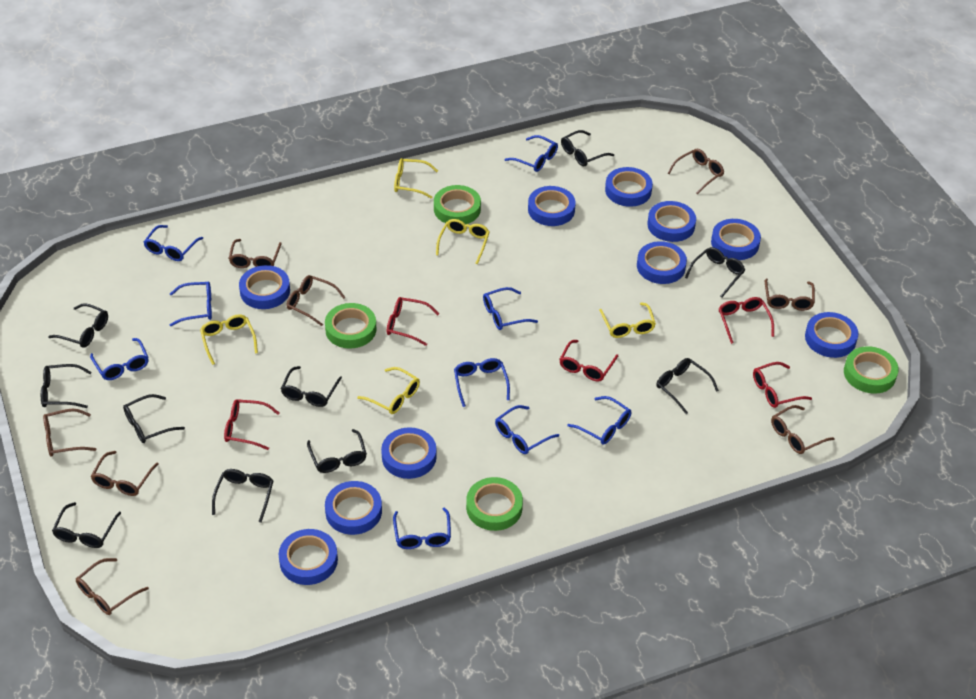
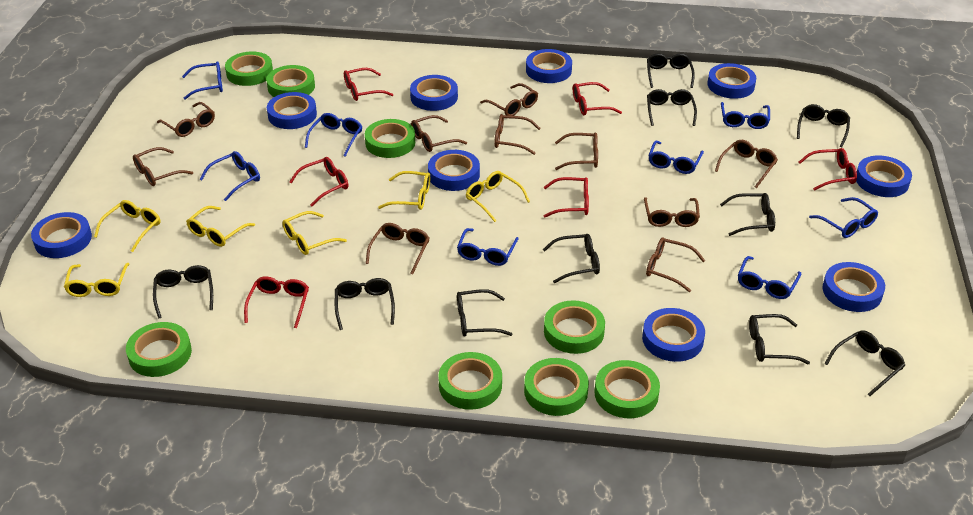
blue glasses: [90,338,149,380] [144,225,203,261] [170,282,212,326] [393,507,451,549] [454,358,510,407] [483,287,538,330] [495,405,559,454] [504,135,558,172] [567,396,631,445] = 9 -> [182,61,223,100] [200,151,260,201] [305,113,363,157] [457,228,519,266] [648,141,704,174] [721,102,770,129] [738,256,802,299] [809,197,878,238] = 8
blue tape: [239,265,290,309] [279,529,338,585] [325,481,382,535] [381,427,437,479] [528,186,576,226] [605,167,653,207] [637,241,687,284] [647,201,696,242] [711,219,761,260] [805,312,859,358] = 10 -> [31,212,92,258] [267,92,317,129] [410,75,458,111] [428,150,480,191] [526,49,572,83] [642,308,705,362] [707,63,756,99] [823,262,885,312] [856,156,912,197] = 9
brown glasses: [43,409,96,457] [76,558,149,615] [91,451,159,496] [228,239,282,268] [287,275,346,326] [668,149,724,194] [765,278,815,311] [771,405,835,454] = 8 -> [133,147,193,186] [157,102,215,137] [366,223,430,275] [411,115,467,152] [480,83,538,116] [494,114,541,155] [555,132,598,170] [644,197,700,227] [646,237,705,292] [715,140,778,188] = 10
green tape: [325,303,376,349] [434,185,481,224] [466,477,523,531] [844,346,899,394] = 4 -> [126,322,192,377] [225,52,273,86] [266,65,315,97] [365,119,415,158] [438,352,502,410] [524,358,589,416] [544,301,605,354] [594,360,660,418] = 8
red glasses: [224,399,280,450] [387,297,439,346] [559,340,618,382] [719,297,774,344] [753,362,812,408] = 5 -> [244,276,309,328] [289,157,348,207] [344,68,393,101] [543,177,589,218] [573,82,622,115] [799,148,857,191] = 6
yellow glasses: [200,314,258,365] [357,367,420,414] [394,158,438,199] [436,219,490,264] [599,302,656,338] = 5 -> [64,263,129,297] [94,200,161,252] [186,206,255,247] [282,211,347,255] [378,171,430,210] [466,171,530,222] = 6

